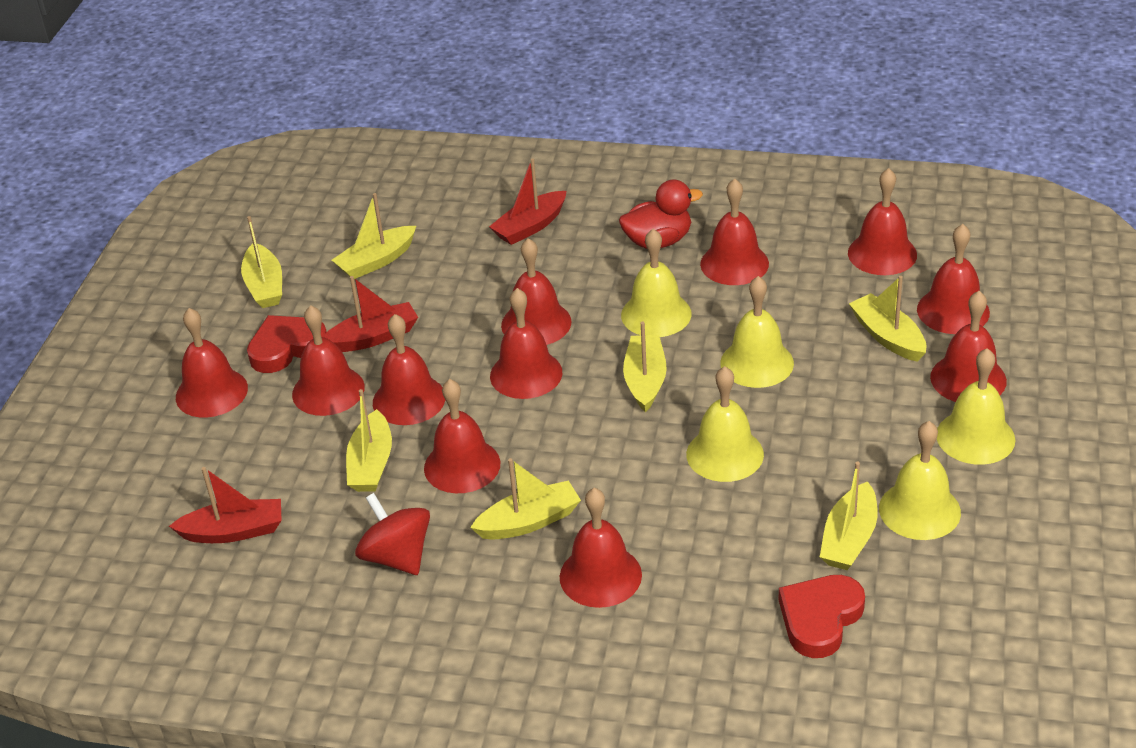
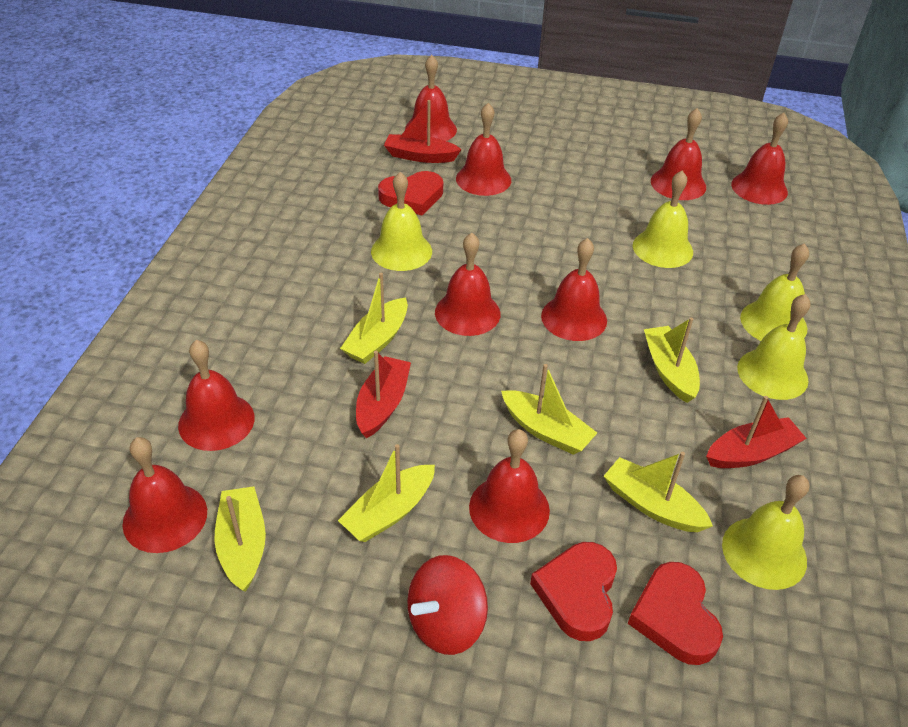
red bell: [176,308,248,418] [292,305,365,416] [373,314,445,425] [424,379,501,493] [490,288,562,399] [501,238,571,345] [560,488,642,608] [700,179,769,285] [848,168,917,275] [917,224,990,334] [930,291,1007,402] = 11 -> [122,437,207,553] [178,340,255,451] [405,55,457,141] [435,233,500,336] [456,103,511,196] [469,429,550,543] [541,238,607,341] [651,108,706,200] [731,113,788,205] = 9
red duck: [619,180,703,249] = 1 -> none = 0
red heart: [247,315,327,373] [779,575,865,658] = 2 -> [378,171,443,215] [530,542,617,641] [628,562,723,665] = 3
yellow boat: [241,216,282,308] [332,193,416,279] [346,389,392,492] [470,458,581,540] [623,322,667,412] [820,462,878,570] [849,276,926,362] = 7 -> [214,486,266,592] [338,444,435,542] [340,273,408,364] [501,364,597,455] [604,452,713,532] [644,317,700,403] = 6

